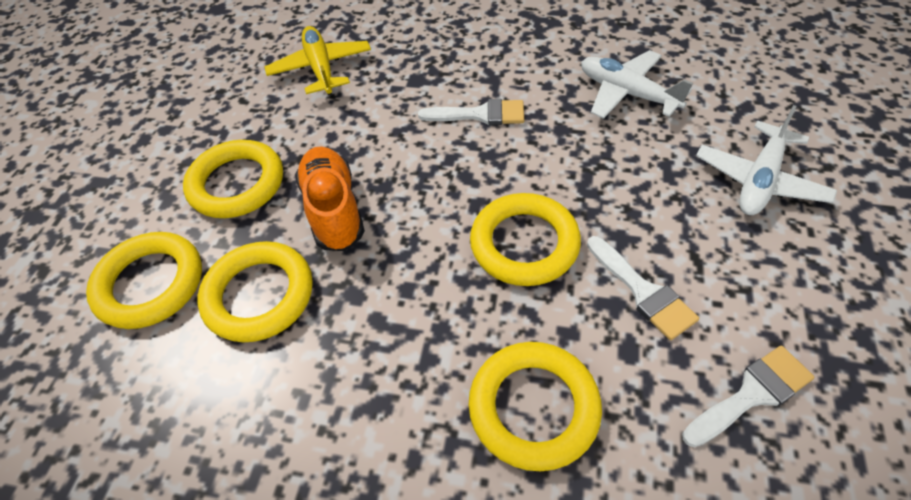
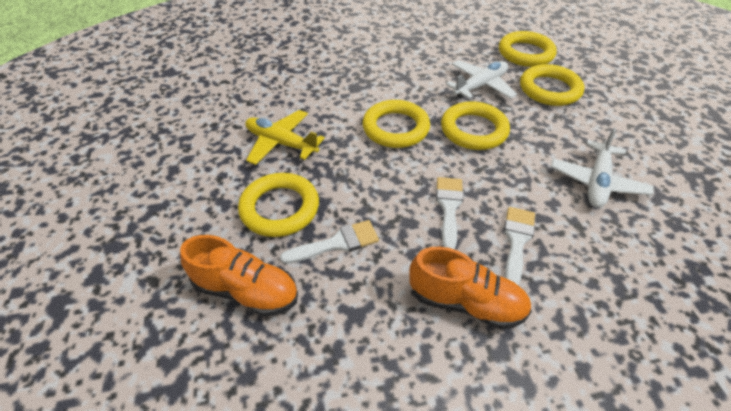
orange shoe: [295,146,365,251] = 1 -> [180,235,298,317] [409,247,532,329] = 2

